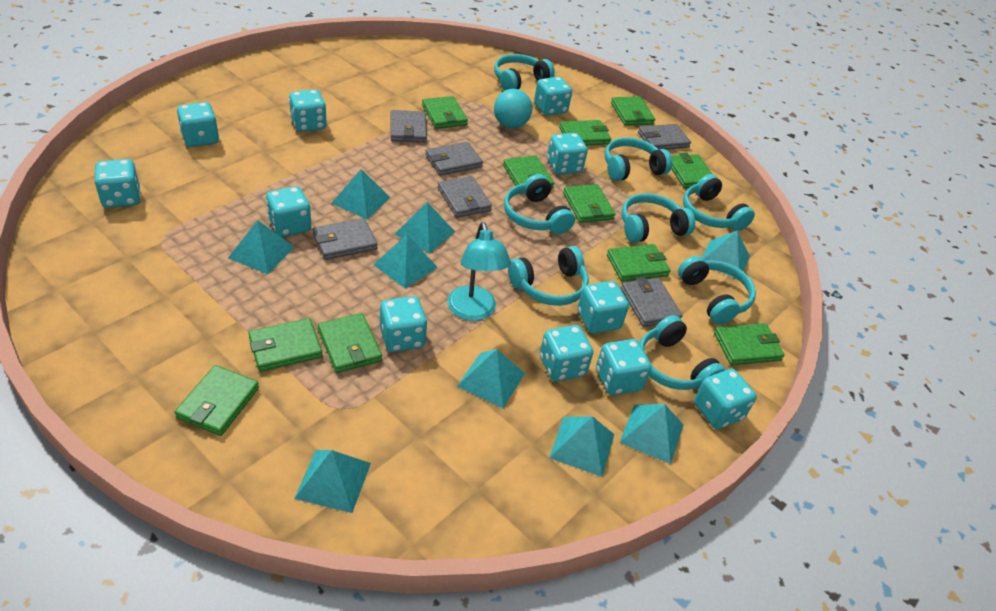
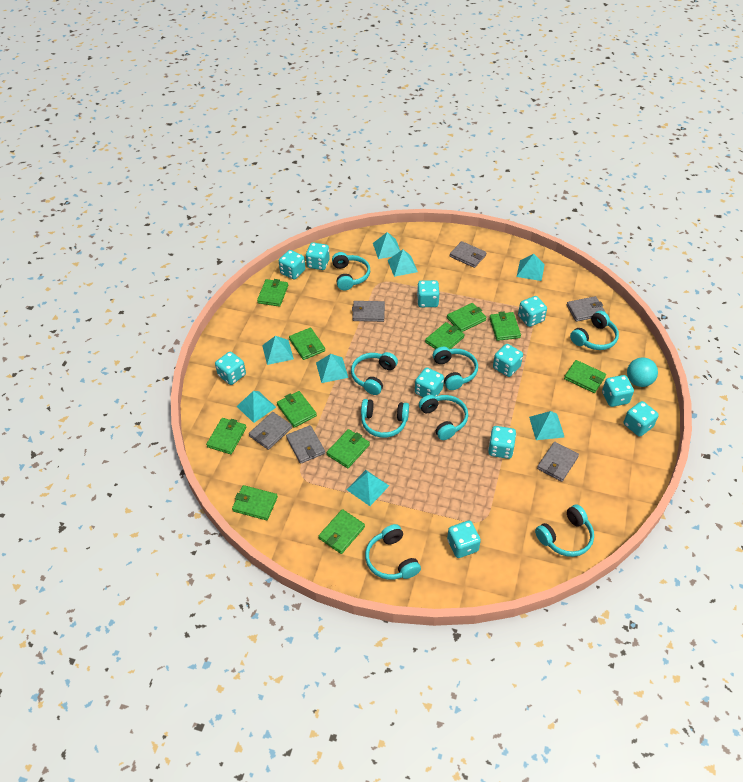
turquoise lamp: [447,222,511,321] = 1 -> none = 0
turquoise pyramid: [228,220,294,274] [294,450,371,513] [331,169,391,219] [373,235,438,288] [395,202,455,254] [457,349,525,408] [549,416,614,477] [619,404,683,464] [702,230,750,278] = 9 -> [237,391,276,423] [262,336,294,365] [316,354,348,383] [347,470,389,506] [373,232,400,259] [388,249,418,277] [517,254,545,281] [529,411,564,440] = 8

